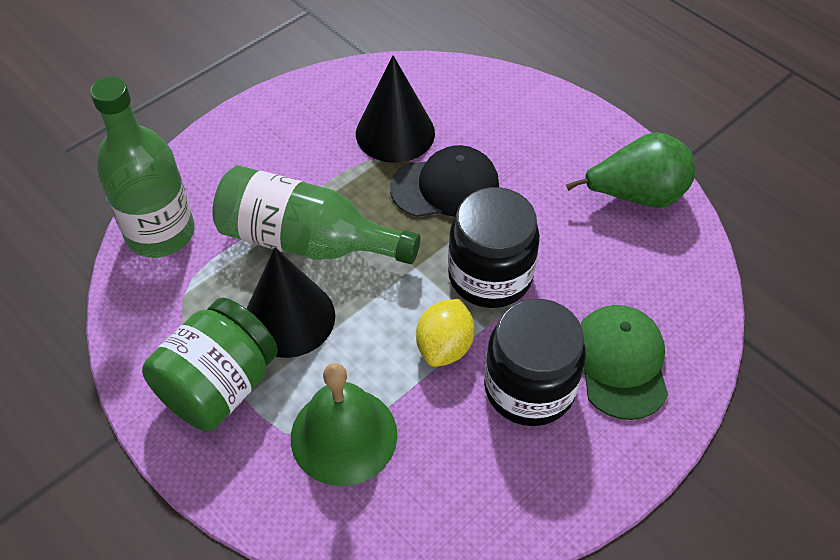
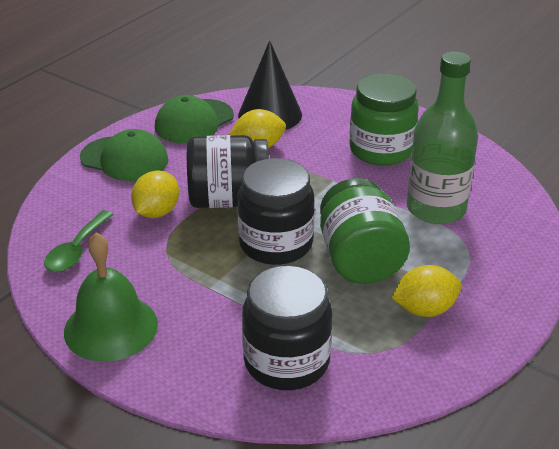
black cap: [390,145,499,217] = 1 -> none = 0
black cone: [246,247,335,358] [356,55,435,163] = 2 -> [238,40,302,130] = 1
black jar: [448,187,540,308] [484,299,586,426] = 2 -> [187,135,269,208] [237,158,315,265] [242,265,332,390] = 3
green bottle: [90,77,195,258] [212,165,420,264] = 2 -> [407,51,478,224] = 1
green cap: [580,305,668,420] = 1 -> [80,129,168,181] [155,95,234,143] = 2
green jar: [142,298,278,431] = 1 -> [320,178,410,284] [349,73,419,166] = 2
green pear: [566,132,695,208] = 1 -> none = 0
green spoon: none = 0 -> [44,211,113,272] = 1
yellow lemon: [416,299,475,367] = 1 -> [131,170,179,218] [229,109,286,148] [392,265,462,317] = 3

